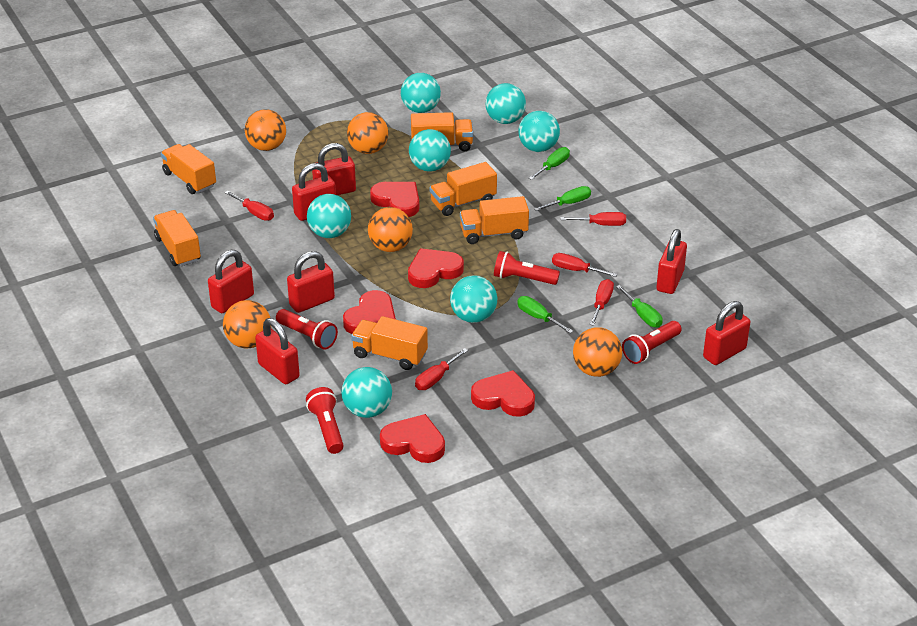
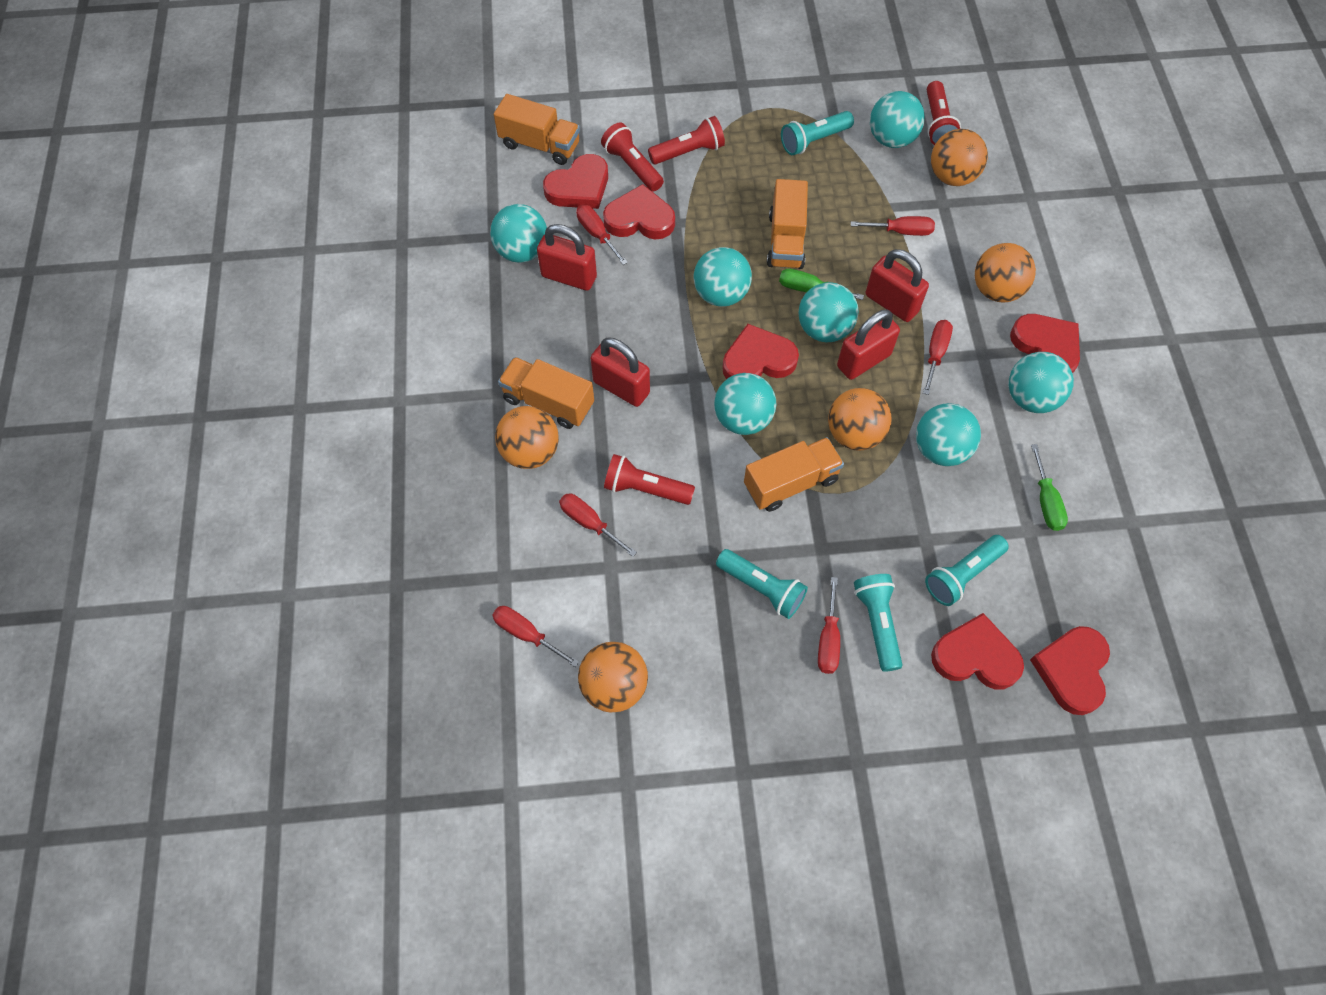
green screwdriver: [517,296,573,333] [529,147,570,180] [534,186,591,211] [616,285,663,328] = 4 -> [779,269,864,300] [1031,444,1068,531] = 2
orange truck: [153,210,201,266] [161,144,216,194] [351,316,428,370] [411,112,473,152] [430,162,497,216] [460,196,529,244] = 6 -> [494,94,580,165] [498,357,594,429] [744,437,844,512] [767,179,808,269] = 4
red heart: [343,290,396,334] [370,182,419,217] [380,414,445,463] [408,248,464,288] [471,370,535,417] = 5 -> [543,154,608,209] [603,184,675,239] [722,324,799,379] [931,613,1024,690] [1010,314,1080,373] [1030,626,1110,715] = 6
red padlock: [208,249,254,313] [255,318,300,384] [287,251,335,313] [292,163,336,221] [312,143,356,195] [656,229,687,294] [703,301,750,365] = 7 -> [537,224,597,291] [591,338,650,407] [837,309,900,380] [866,249,929,322] = 4
red screwdriver: [225,191,274,221] [415,348,468,390] [552,253,618,277] [560,212,626,226] [589,279,614,326] = 5 -> [492,606,579,667] [559,494,637,557] [576,205,628,265] [818,577,840,674] [851,216,935,236] [923,320,953,395] = 6
turquoise flashlight: none = 0 -> [716,549,808,619] [781,111,854,155] [854,574,902,672] [925,535,1009,606] = 4

